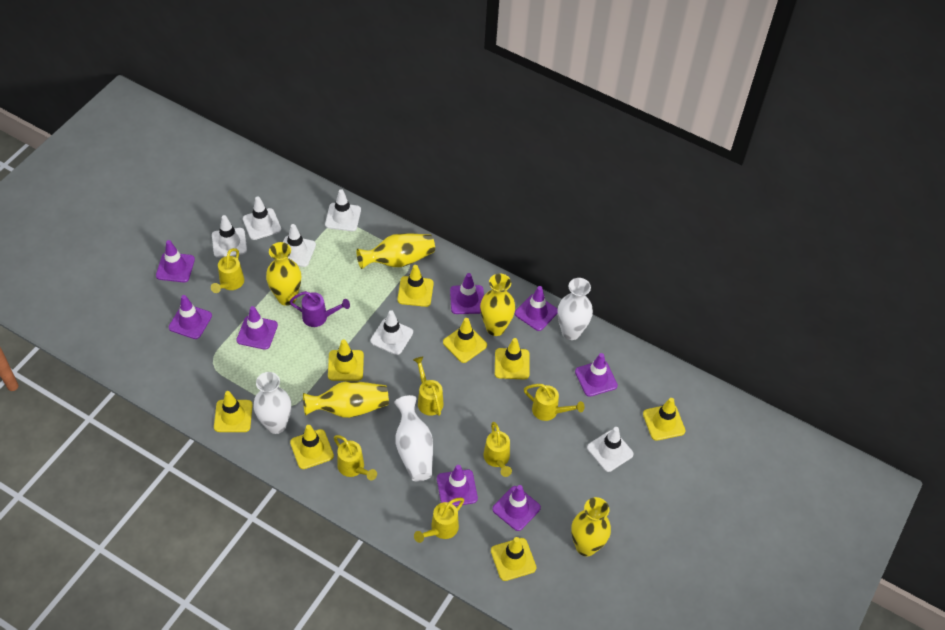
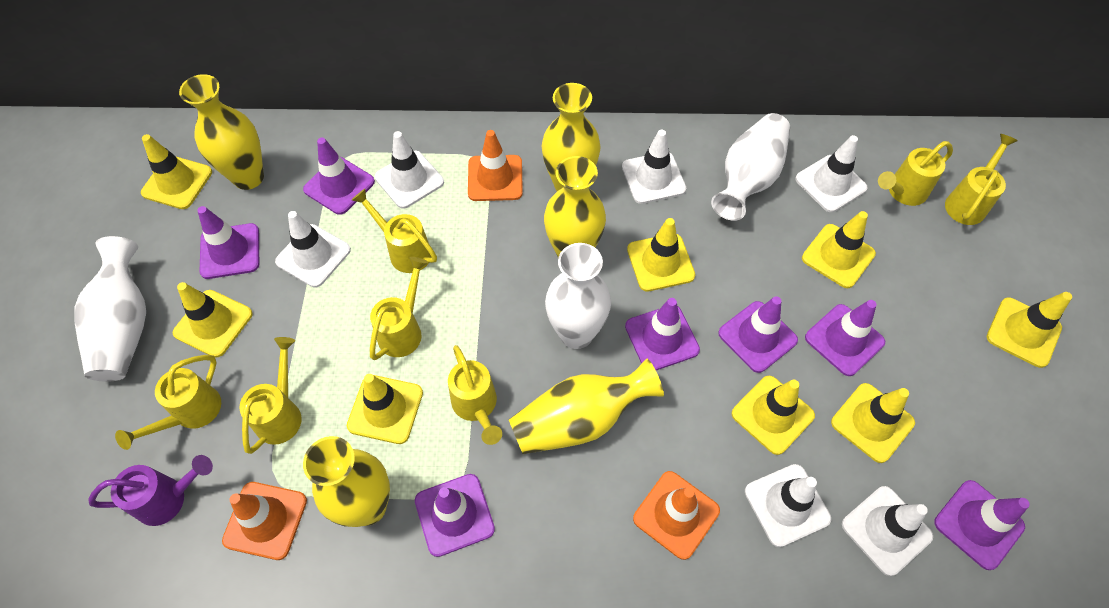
orange traffic cone: none = 0 -> [222,482,307,560] [468,130,523,201] [633,471,720,560] = 3
purple traffic cone: [156,240,195,283] [169,295,212,339] [236,306,278,350] [437,465,478,506] [450,273,484,314] [492,485,541,531] [515,286,558,331] [575,353,618,397] = 8 -> [197,206,259,279] [303,138,375,215] [415,474,495,557] [625,298,700,370] [718,296,798,373] [805,300,885,376] [934,480,1030,570] = 7
yellow watering can: [211,248,244,293] [334,435,377,480] [413,357,444,416] [414,498,464,543] [483,422,512,477] [524,384,584,421] = 6 -> [115,355,221,450] [239,337,302,454] [352,189,437,273] [370,257,428,360] [448,345,502,445] [878,141,953,206] [945,134,1017,225] = 7

